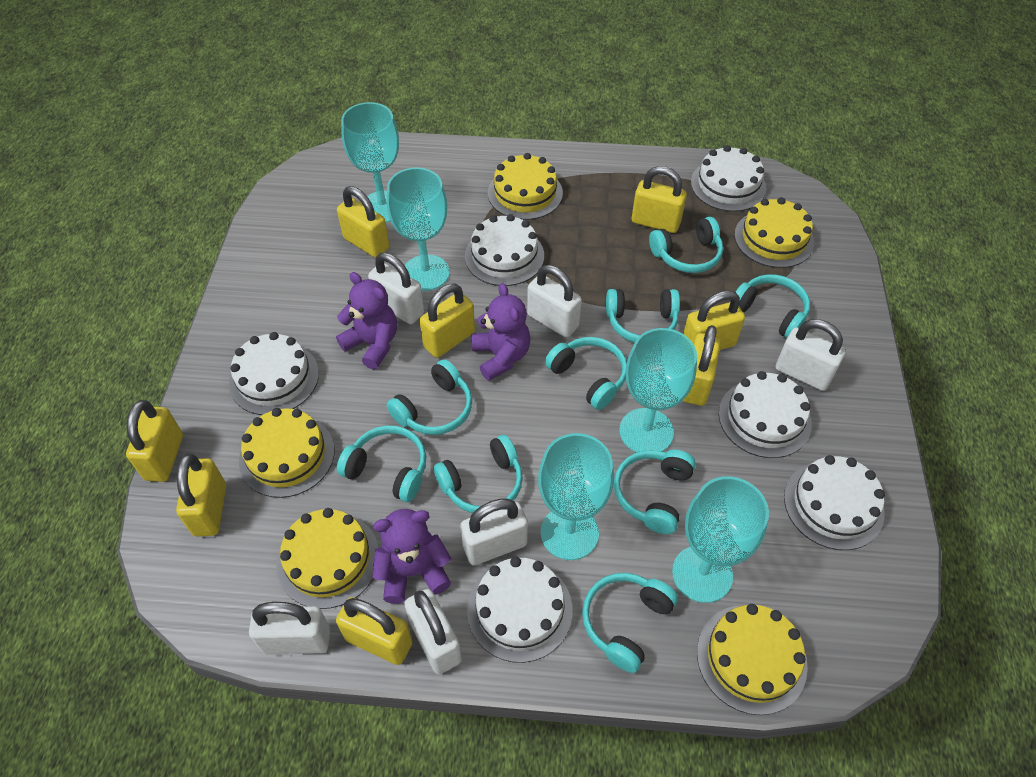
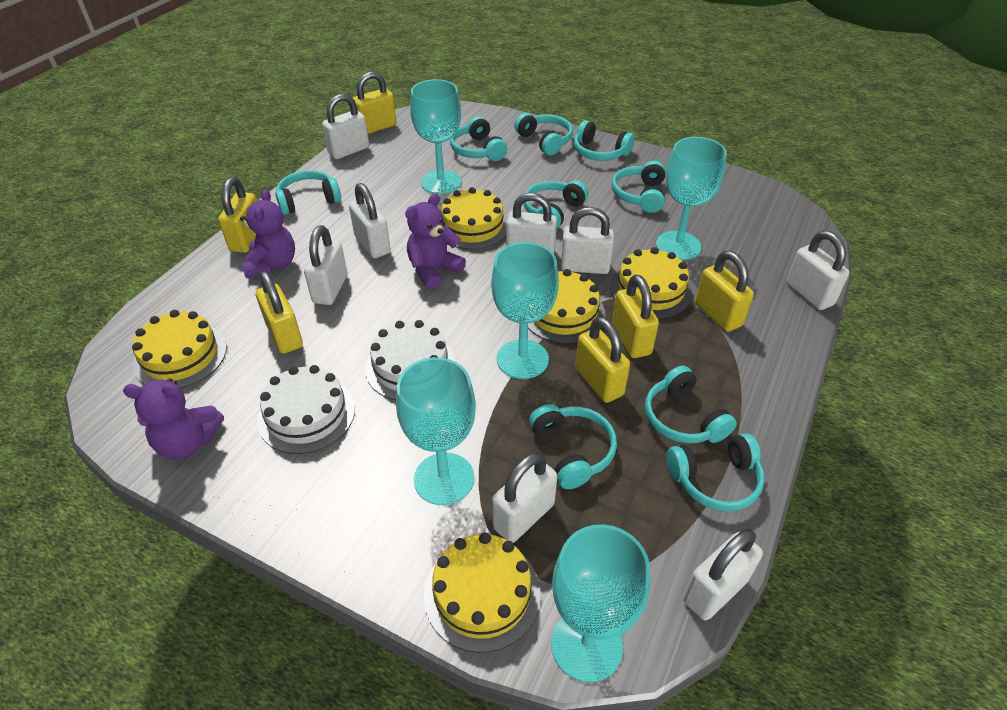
white cake: [229,332,319,415] [465,214,544,286] [467,557,573,663] [691,145,766,212] [719,371,812,458] [784,455,885,550] = 6 -> [257,365,355,454] [365,320,456,400] = 2
white padlock: [249,602,330,655] [368,253,424,324] [404,589,462,674] [460,498,528,566] [527,265,582,337] [776,319,846,391] = 6 -> [304,225,347,305] [322,94,369,159] [349,183,391,258] [492,452,557,543] [506,193,557,254] [561,207,614,274] [683,529,763,621] [786,231,849,310] = 8
yellow padlock: [126,400,183,482] [176,453,226,536] [336,597,413,665] [337,186,390,258] [420,283,475,358] [632,166,687,233] [683,290,745,350] [683,325,721,406] = 8 -> [218,177,257,253] [256,271,303,354] [353,72,396,134] [575,317,630,403] [612,274,659,358] [695,251,754,332] = 6

